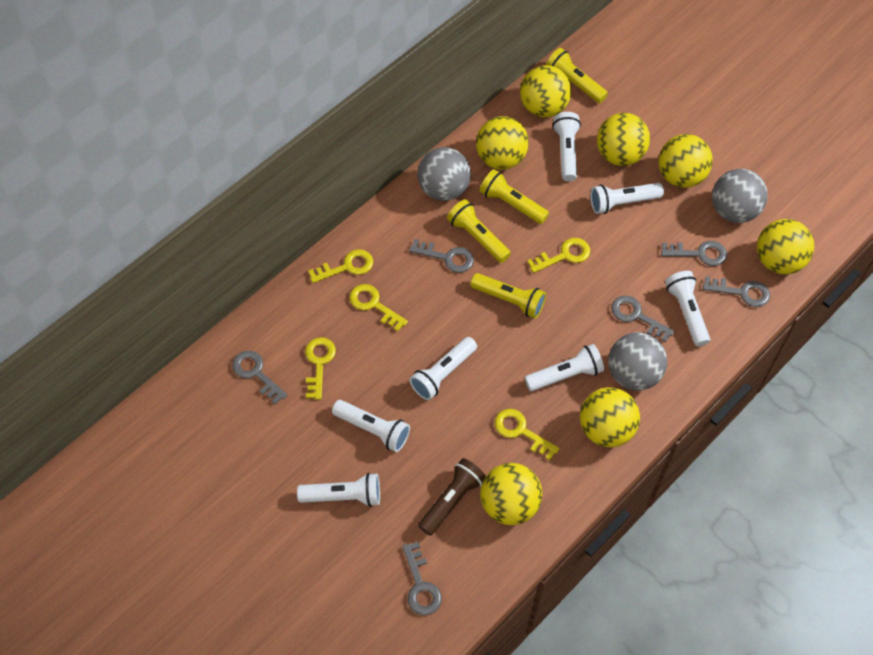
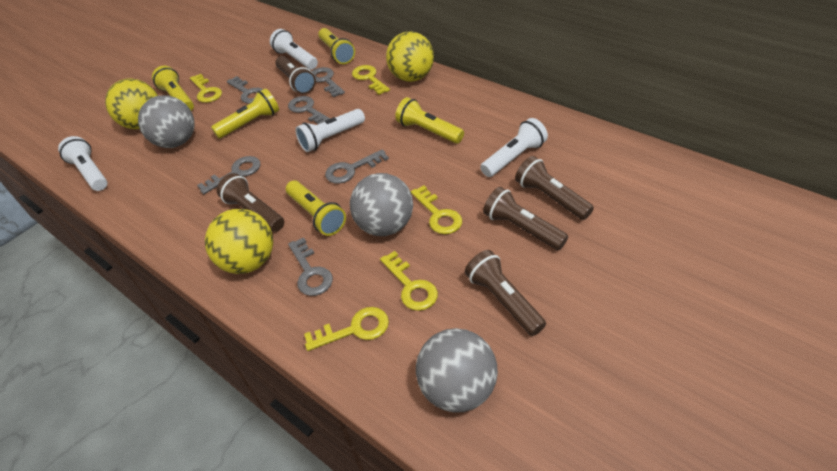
brown flashlight: [418,458,486,536] = 1 -> [217,173,284,232] [275,56,316,94] [465,250,546,336] [483,187,568,250] [515,156,594,220] = 5
white flashlight: [297,473,380,507] [332,400,410,452] [409,337,477,400] [525,344,604,391] [552,112,581,181] [590,183,664,214] [665,271,710,347] = 7 -> [58,136,107,191] [270,29,318,70] [295,109,365,152] [480,118,548,177] = 4
yellow ball: [476,116,529,170] [480,463,542,525] [520,65,571,117] [580,387,640,447] [597,113,650,166] [659,134,713,188] [757,219,814,274] = 7 -> [105,79,158,129] [205,209,273,274] [386,32,434,82] = 3
yellow flashlight: [447,199,511,263] [470,273,546,319] [480,169,549,224] [546,48,608,103] = 4 -> [152,66,194,111] [211,88,279,138] [286,181,346,236] [318,28,355,64] [395,97,464,144] = 5

